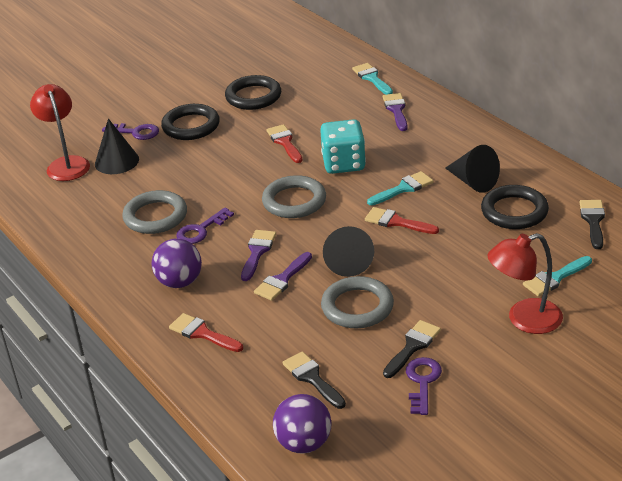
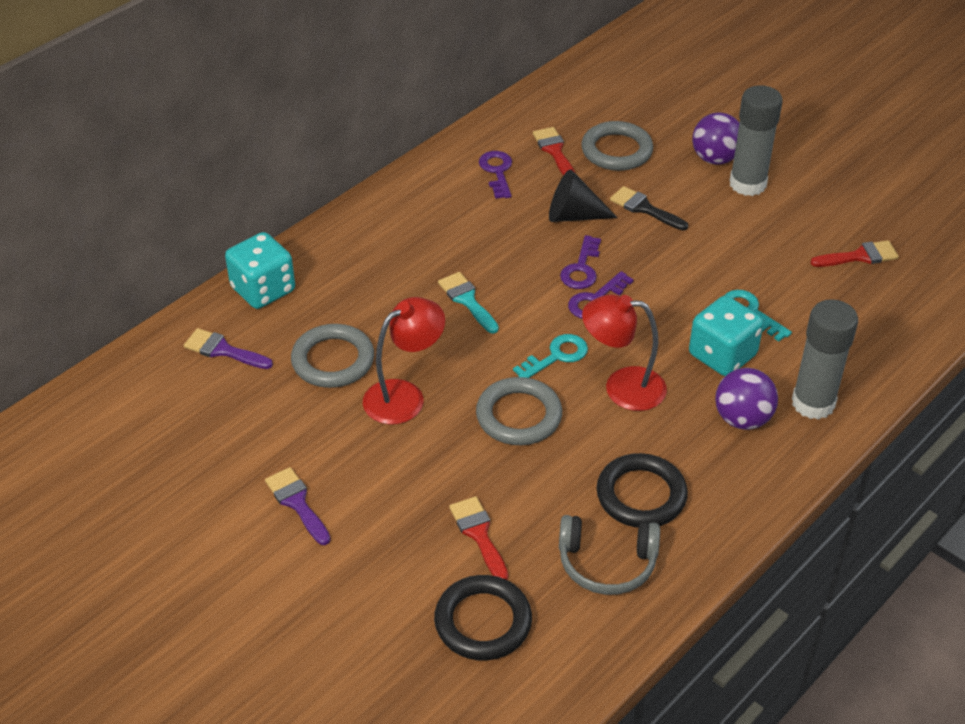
black brush: [282,351,346,409] [383,320,441,378] [579,200,605,249] = 3 -> [610,186,688,230] = 1
black cone: [95,119,139,174] [323,226,374,277] [445,145,500,193] = 3 -> [549,169,618,222] = 1
black ring: [161,104,220,140] [225,75,281,110] [481,185,549,229] = 3 -> [434,575,532,660] [597,453,688,528] = 2
grey glue stick: none = 0 -> [730,85,783,196] [792,299,858,420] = 2
grey headphones: none = 0 -> [559,515,660,595] = 1
purple brush: [241,230,276,281] [254,252,312,301] [383,93,407,131] = 3 -> [184,328,273,369] [265,467,330,545] = 2
turquoise brush: [352,63,393,95] [367,171,433,205] [523,256,592,297] = 3 -> [438,272,499,333] = 1
turquoise dice: [320,119,366,174] = 1 -> [225,232,295,309] [689,296,764,376] = 2
turquoise key: none = 0 -> [513,334,588,378] [724,290,792,341] = 2

